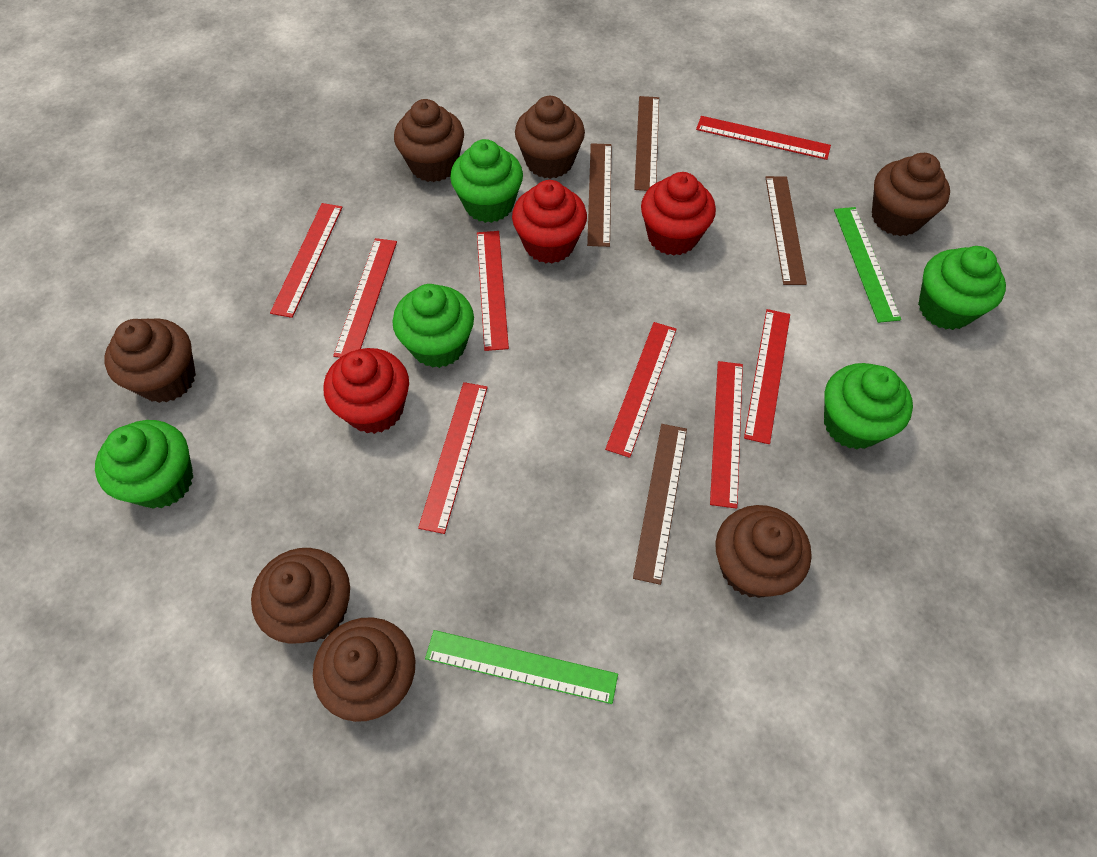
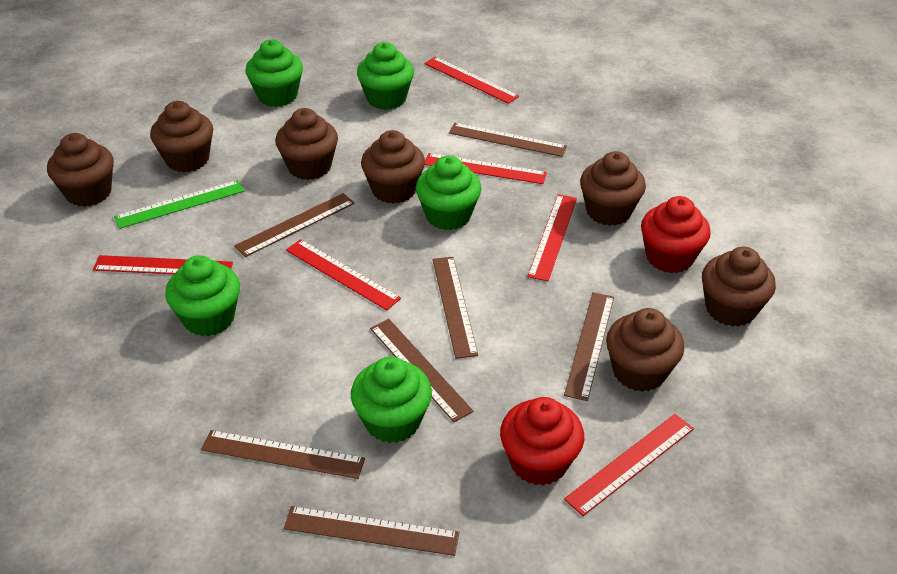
brown ruler: [587,143,612,247] [633,424,687,585] [634,96,659,191] [765,176,807,285] = 4 -> [201,430,365,479] [234,193,355,257] [284,506,459,556] [370,319,474,422] [433,257,478,359] [449,123,567,157] [564,292,614,401] = 7
green ruler: [425,630,618,704] [834,207,901,323] = 2 -> [114,180,244,229] = 1
red cupcake: [324,348,409,434] [512,180,587,263] [641,172,716,256] = 3 -> [500,397,584,486] [641,196,711,273] = 2
red ruler: [270,203,343,318] [333,238,397,358] [418,382,488,534] [477,231,509,351] [605,322,677,458] [696,116,831,160] [710,361,743,509] [744,309,790,444] = 8 -> [93,255,233,274] [286,239,401,310] [424,57,519,104] [425,153,547,184] [528,194,577,281] [564,414,694,516] = 6

